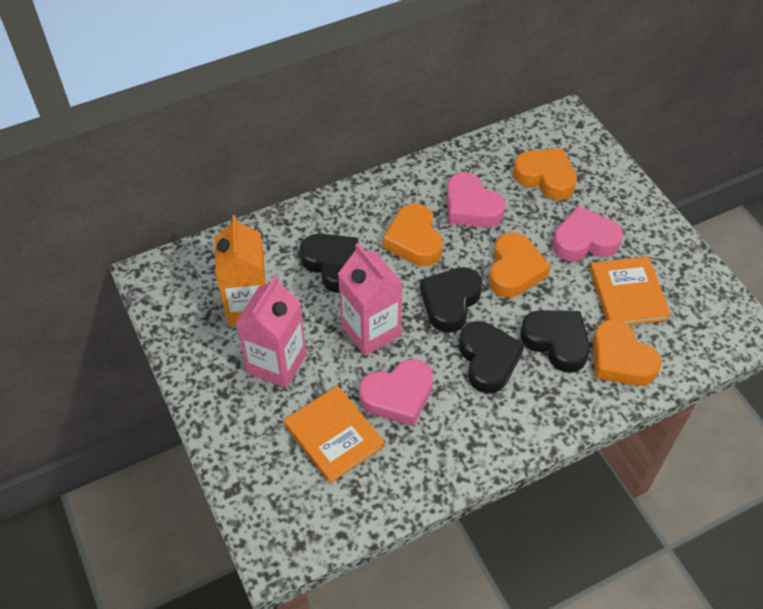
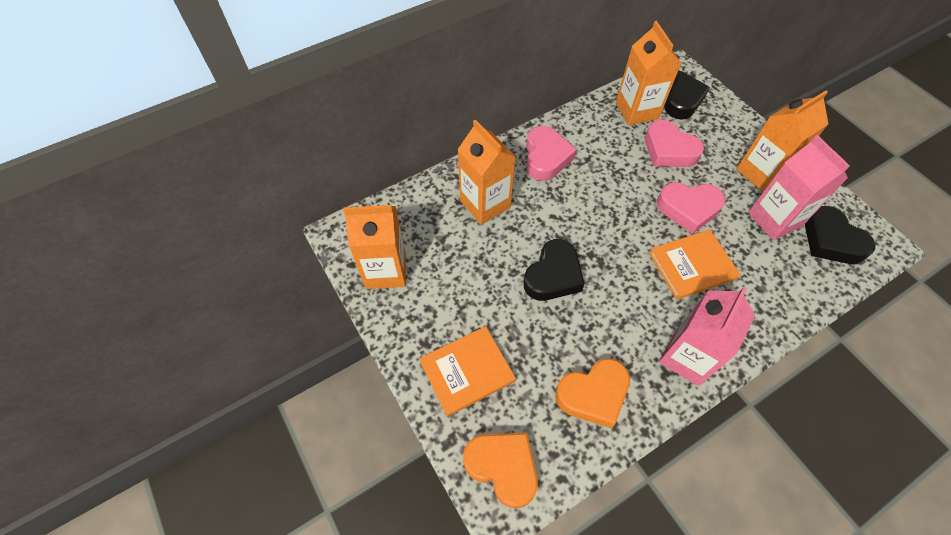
black heart: [300,234,359,293] [420,267,483,333] [459,321,525,394] [520,310,590,373] = 4 -> [523,239,585,301] [664,70,710,119] [805,206,876,264] = 3
orange carton: [215,215,269,326] = 1 -> [343,205,406,289] [457,119,516,225] [616,21,682,125] [736,91,828,192] = 4
orange heart: [383,204,443,266] [489,232,551,298] [513,148,577,200] [592,319,662,386] = 4 -> [463,433,538,508] [555,358,630,428] = 2

